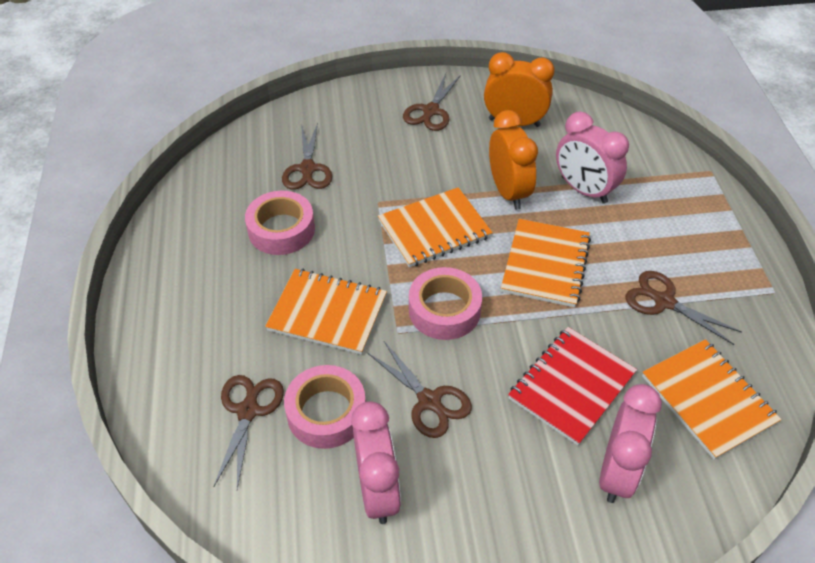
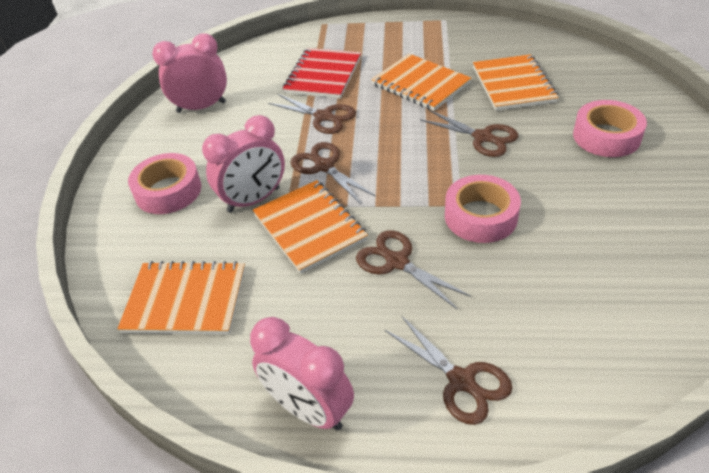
orange clock: [484,52,555,127] [489,110,538,210] = 2 -> none = 0

